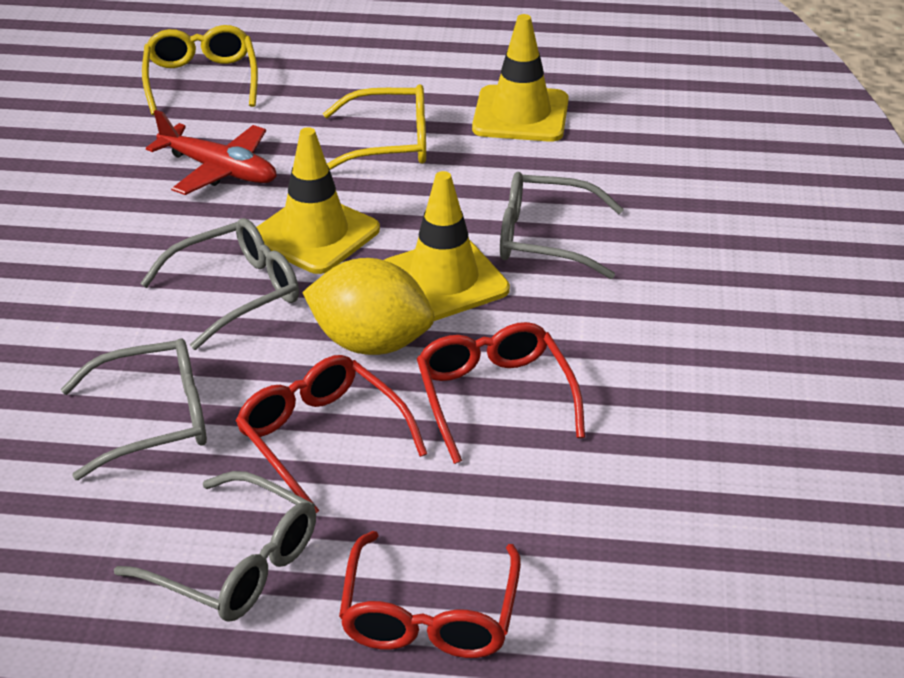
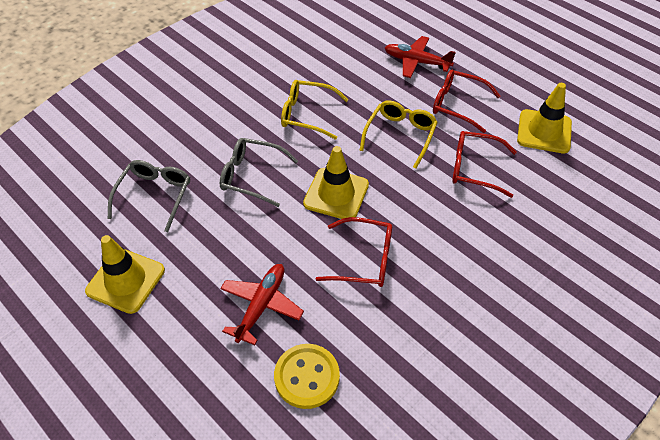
grey glasses: [61,338,207,480] [114,471,316,622] [140,218,299,350] [500,172,624,279] = 4 -> [108,160,190,232] [220,138,298,207] = 2
red plane: [146,110,277,195] = 1 -> [220,264,304,345] [385,36,456,78] = 2
yellow button: none = 0 -> [274,344,340,409] = 1
yellow lemon: [302,258,434,355] = 1 -> none = 0

